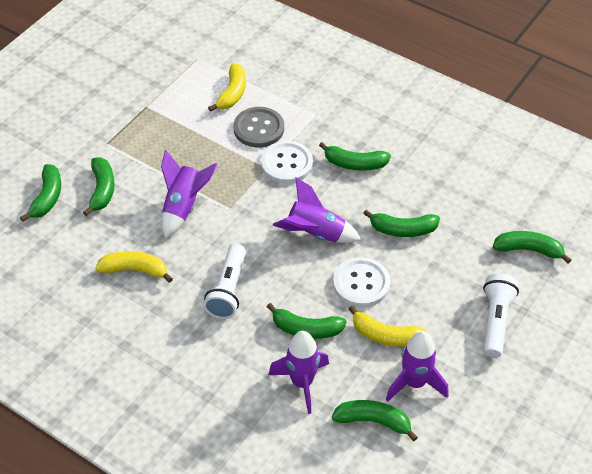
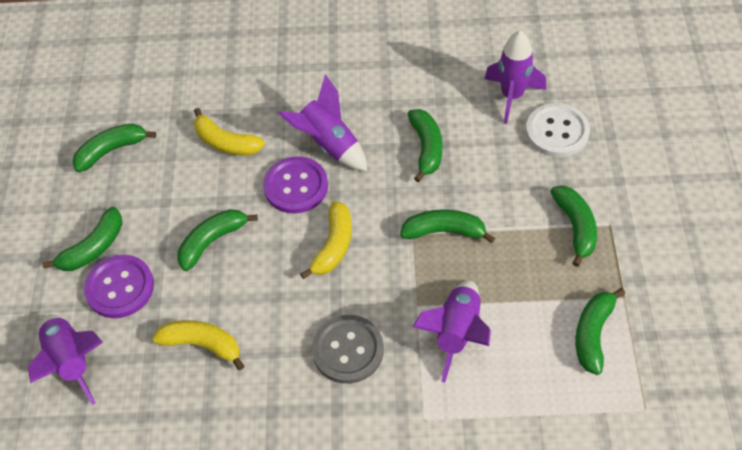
purple button: none = 0 -> [84,255,154,318] [263,156,328,213] = 2
white button: [261,141,313,184] [333,257,390,307] = 2 -> [526,103,590,157] = 1
white flashlight: [203,244,246,319] [483,273,519,358] = 2 -> none = 0

